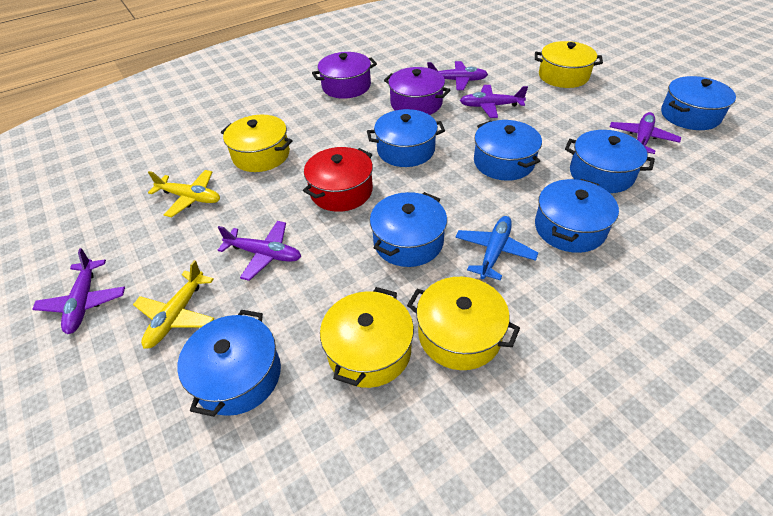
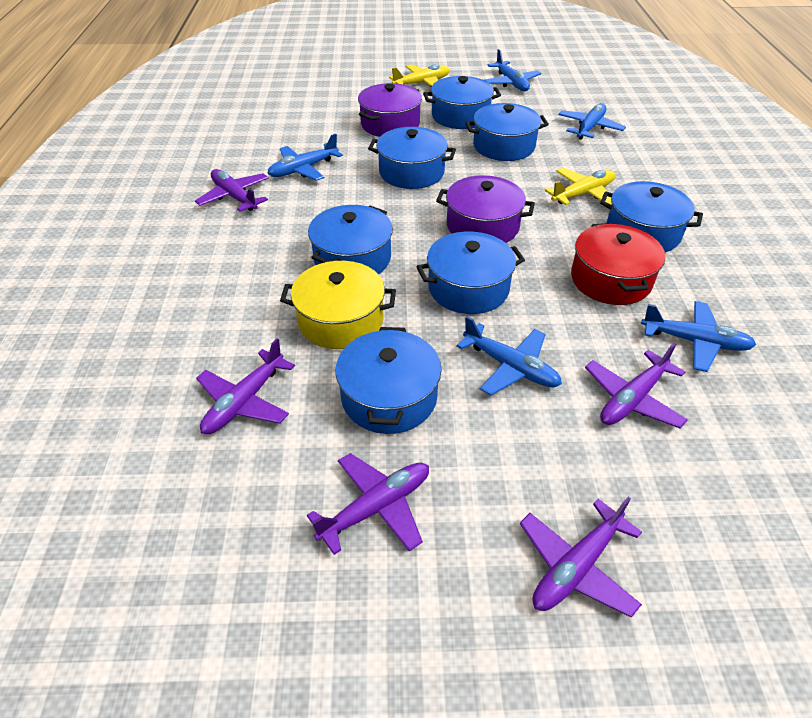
blue plane: [455,216,538,281] = 1 -> [267,134,343,181] [456,316,562,395] [484,49,541,91] [558,103,626,140] [641,301,756,372] = 5
yellow pot: [221,115,293,172] [320,287,414,388] [407,277,520,370] [535,41,603,88] = 4 -> [280,261,396,349] = 1

